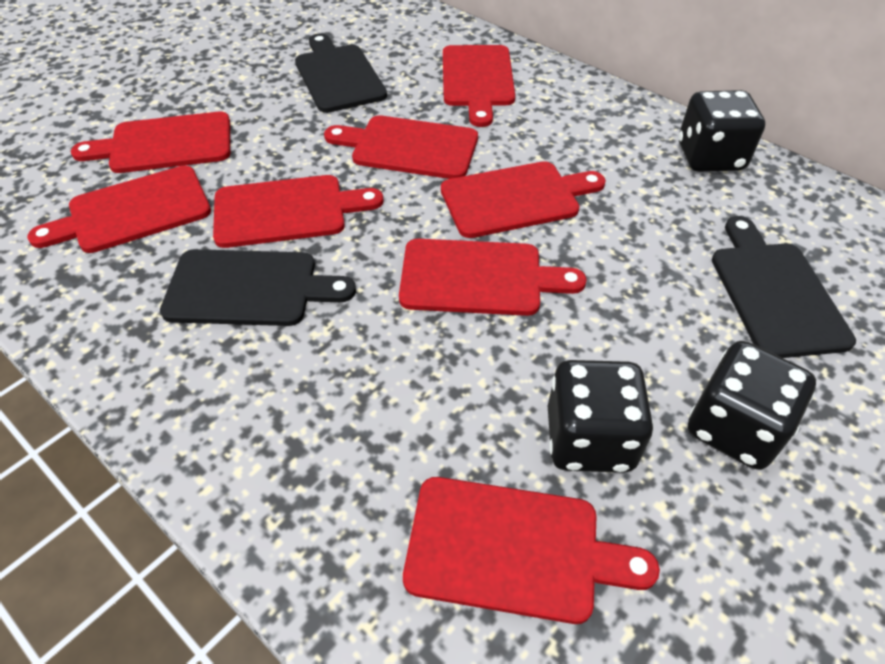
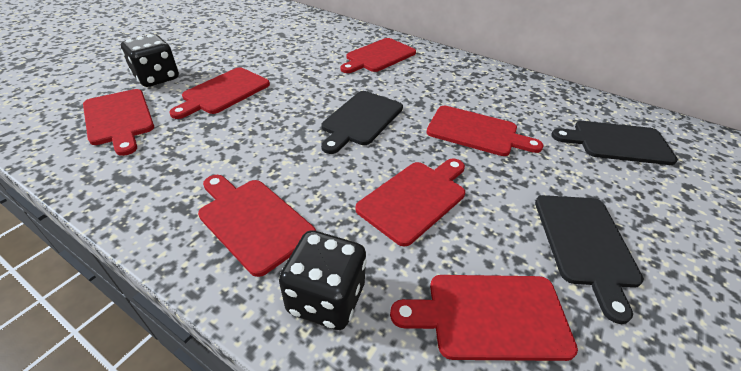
black dice: [548,360,654,473] [679,90,765,172] [688,341,816,470] = 3 -> [121,34,179,87] [279,230,367,330] = 2
red cutting board: [27,166,211,253] [71,112,230,173] [213,175,383,248] [324,115,478,179] [399,239,587,316] [403,477,660,624] [441,161,606,238] [443,45,515,127] = 8 -> [83,89,154,156] [169,68,270,119] [198,175,316,277] [340,38,416,73] [355,158,465,247] [390,275,578,361] [426,106,544,156] = 7

